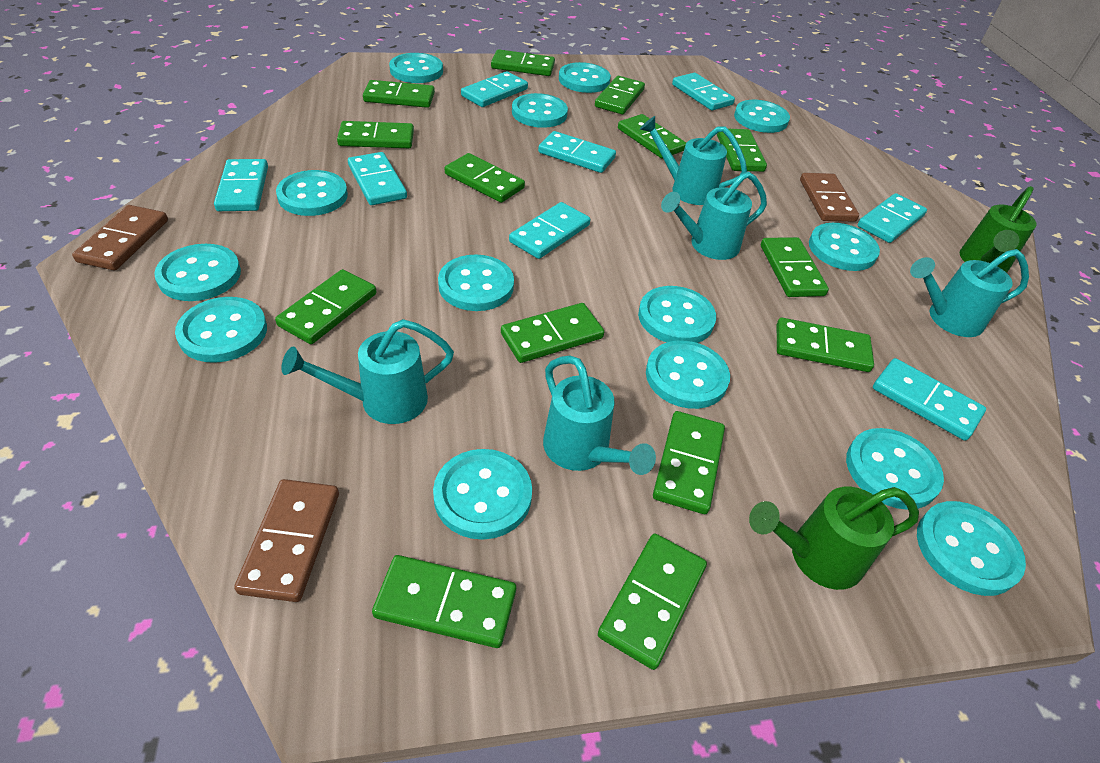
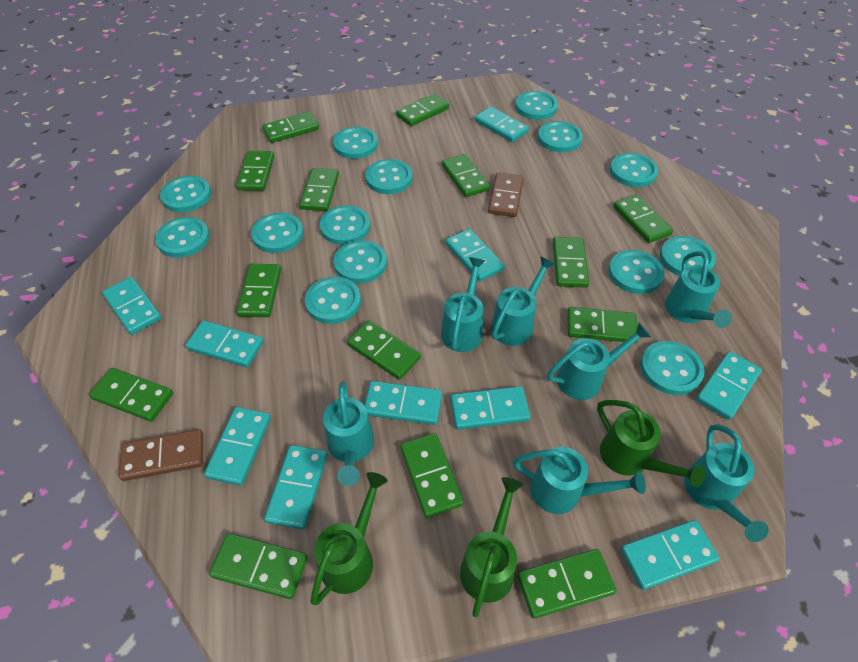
brown domino: [72,205,168,270] [234,479,339,602] [800,173,859,222] = 3 -> [118,429,203,481] [488,172,524,217] = 2
green watering can: [749,487,919,590] [960,186,1037,273] = 2 -> [310,472,388,605] [460,477,523,617] [597,400,706,487] = 3
turquoise domino: [214,159,268,211] [348,152,407,205] [461,71,528,107] [509,202,590,259] [538,131,616,173] [672,73,735,111] [858,193,927,243] [873,358,986,441] = 8 -> [102,277,162,335] [185,321,264,367] [204,407,271,486] [264,445,327,530] [364,381,442,425] [445,229,505,281] [450,386,531,430] [475,107,529,142] [621,520,720,590] [696,351,762,420] = 10
turquoise watering can: [281,319,454,424] [543,356,656,475] [640,116,747,205] [661,172,767,260] [910,249,1029,337] = 5 -> [323,381,374,486] [441,257,486,352] [491,256,556,346] [513,447,646,514] [547,323,651,400] [665,252,732,328] [684,424,768,542] = 7

